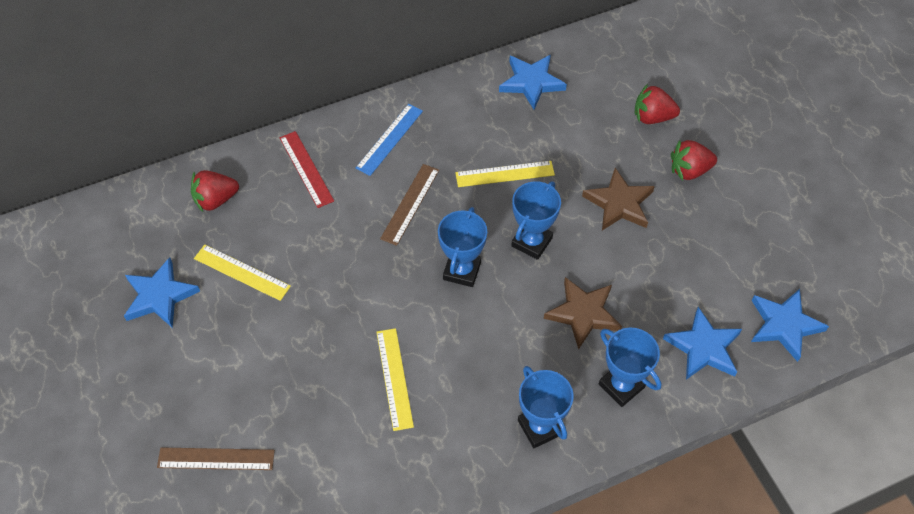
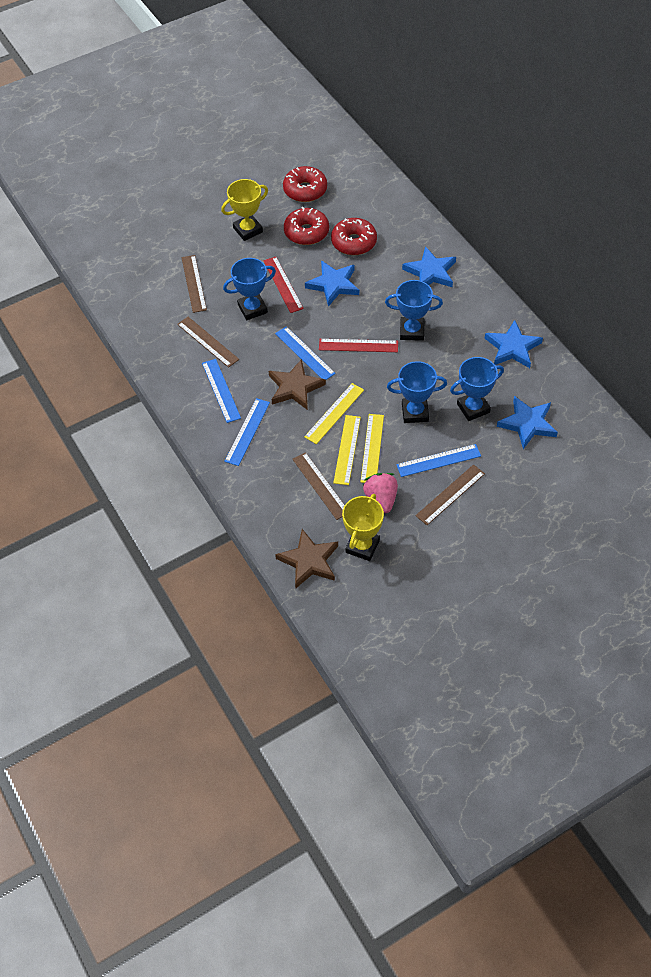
blue ruler: [356,104,423,176] = 1 -> [202,359,241,423] [224,398,270,466] [275,326,336,380] [396,444,481,477] = 4
brown ruler: [157,447,275,470] [380,164,439,246] = 2 -> [177,317,239,368] [182,255,207,313] [293,452,345,520] [415,464,485,525] = 4
pink strawberry: none = 0 -> [363,473,398,513] = 1
red donut: none = 0 -> [283,166,327,202] [284,207,329,245] [331,218,377,255] = 3
red ruler: [280,131,334,208] = 1 -> [263,257,304,313] [319,339,398,352] = 2
red strawberry: [191,170,239,212] [635,84,680,124] [671,140,717,181] = 3 -> none = 0
yellow trophy: none = 0 -> [221,179,268,241] [342,494,384,561] = 2

